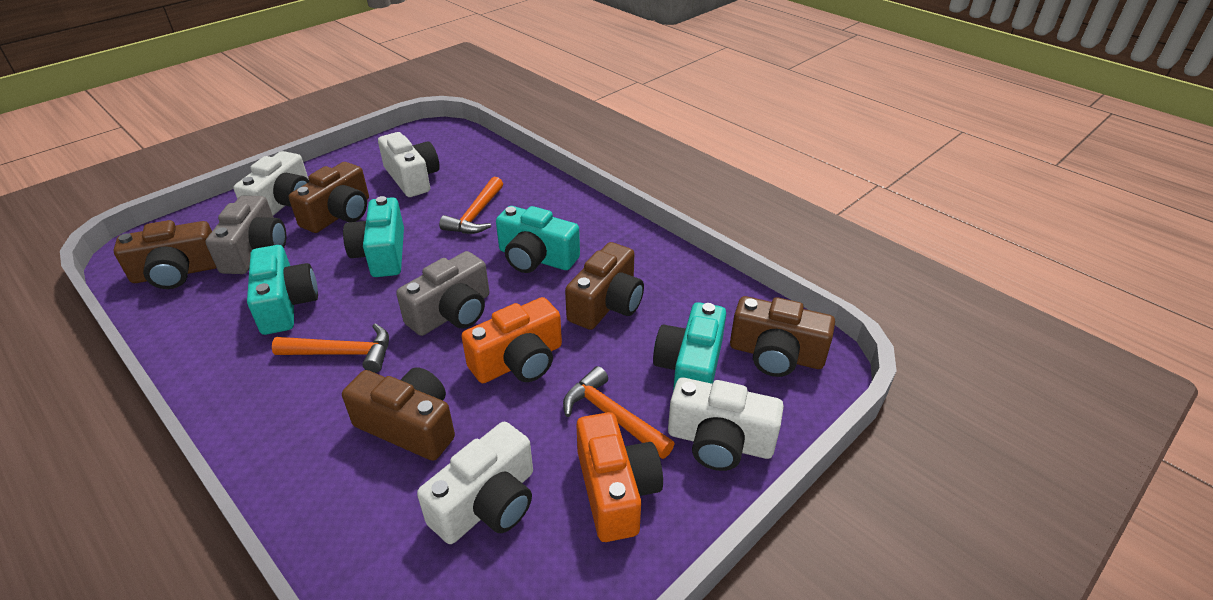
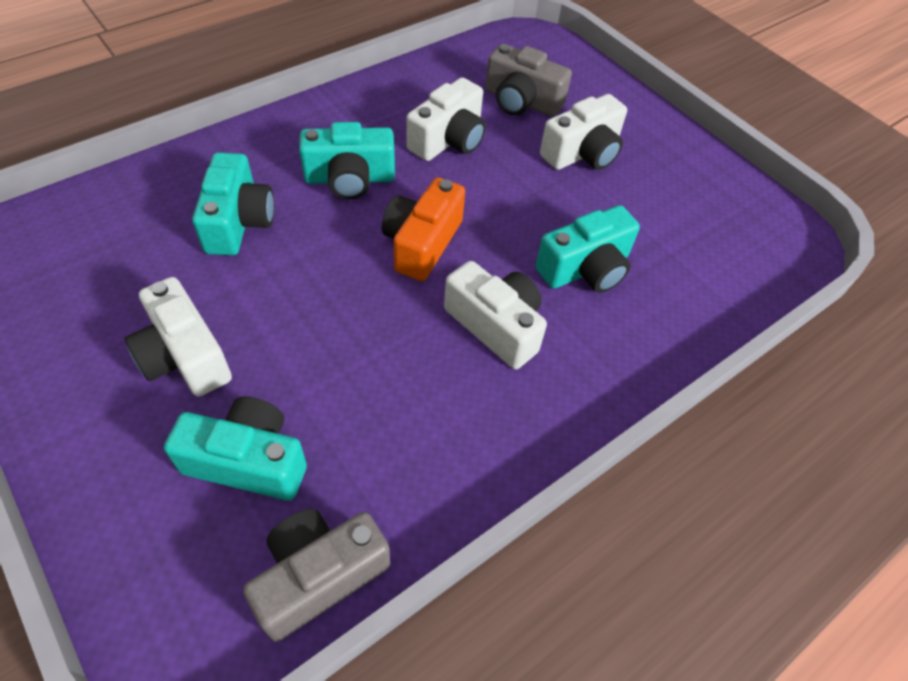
brown camera: [113,220,216,289] [289,162,369,233] [342,367,455,461] [565,242,644,330] [730,296,835,377] = 5 -> none = 0
orange camera: [461,297,562,383] [576,412,663,542] = 2 -> [382,178,465,281] = 1
orange hammer: [272,323,389,373] [439,177,503,234] [563,366,675,459] = 3 -> none = 0

